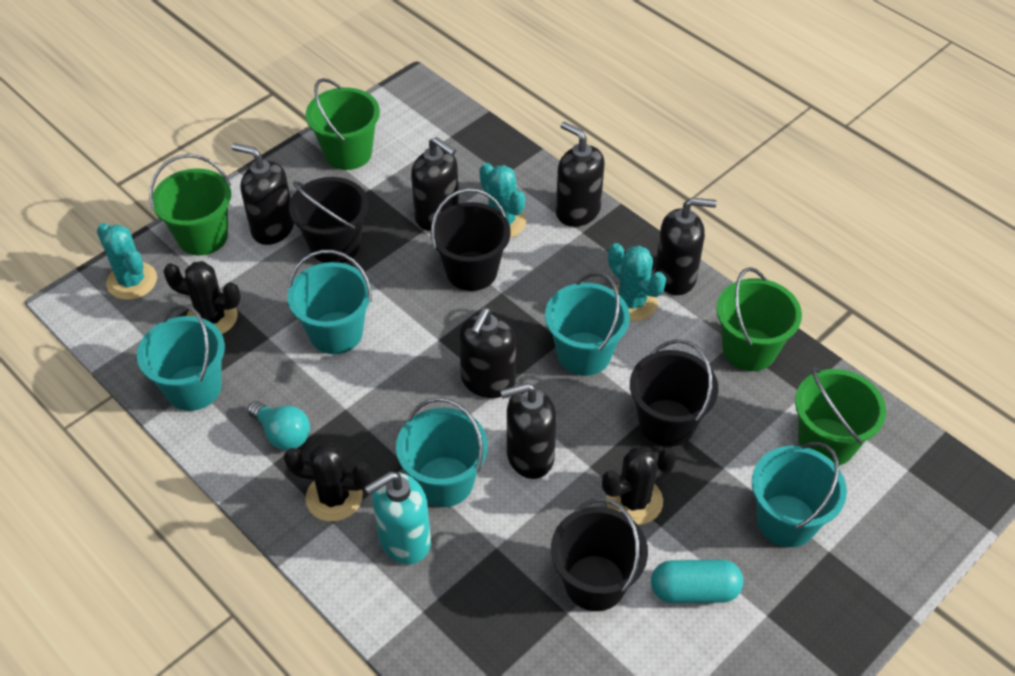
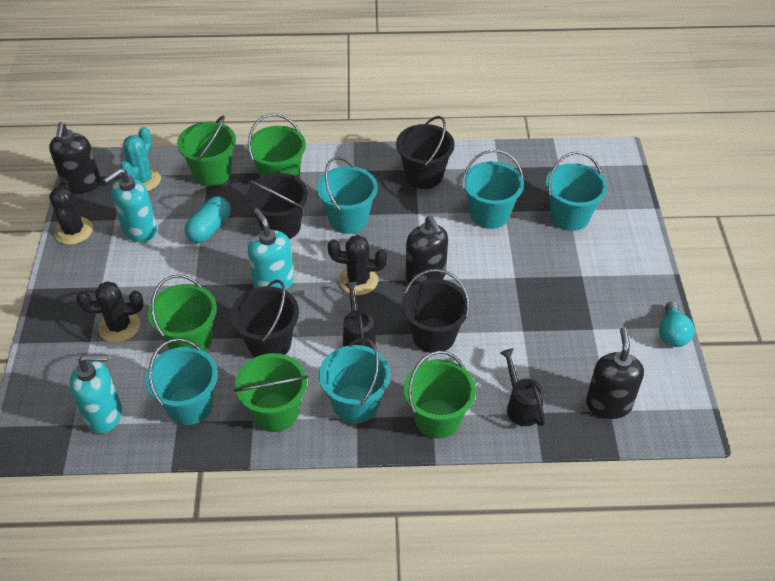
black soap dispenser: [232,143,294,245] [411,137,459,231] [459,308,516,398] [500,383,557,479] [556,122,605,227] [655,198,717,295] = 6 -> [49,122,101,193] [406,216,448,286] [586,327,644,419] = 3
black watering can: none = 0 -> [343,282,376,349] [500,349,545,426] = 2
green bucket: [149,154,231,255] [306,78,380,170] [716,267,802,371] [795,367,886,465] = 4 -> [148,275,217,352] [177,115,236,186] [234,353,308,432] [247,114,306,178] [404,351,476,439] = 5
turquoise cactus: [97,223,157,300] [479,163,526,238] [608,243,666,321] = 3 -> [119,127,161,191] = 1
turquoise soap dispenser: [364,472,431,564] = 1 -> [70,355,122,433] [103,168,157,242] [248,208,294,290] = 3

